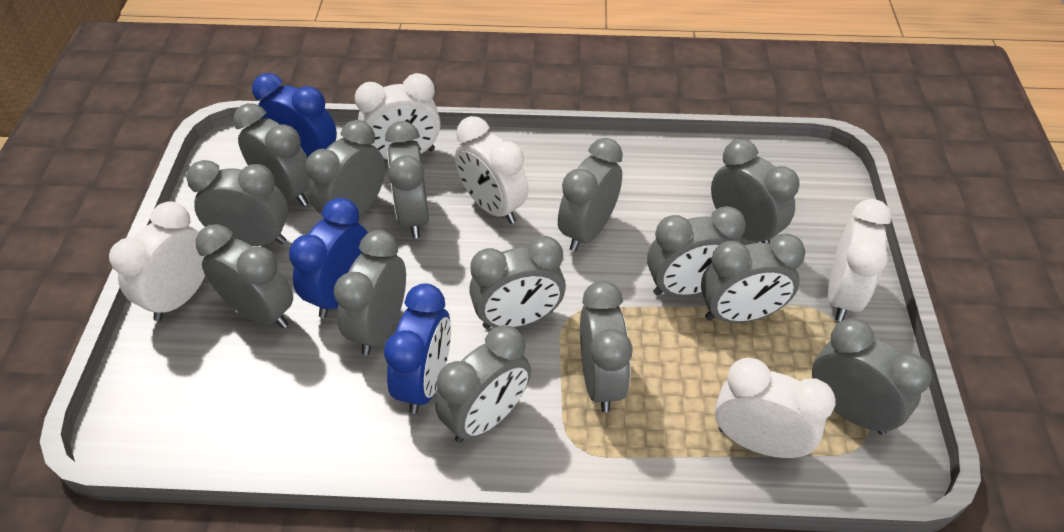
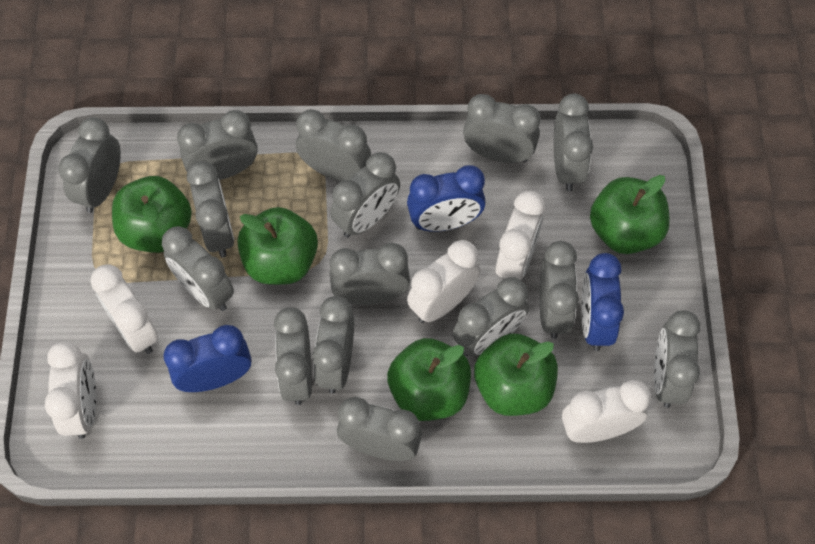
green apple: none = 0 -> [112,176,192,253] [238,207,318,285] [387,338,471,421] [474,333,558,416] [590,175,670,254] = 5
grey clock: [186,160,288,246] [196,224,293,328] [233,103,310,206] [306,120,385,217] [334,230,406,355] [385,121,429,238] [435,325,531,443] [469,236,566,329] [558,138,623,252] [580,281,633,412] [647,206,746,296] [701,233,806,323] [711,139,800,243] [812,318,932,435] = 14 -> [58,117,121,213] [162,226,234,311] [177,110,258,180] [187,161,234,258] [274,307,312,405] [296,109,371,182] [312,296,354,394] [330,152,400,238] [330,243,410,305] [337,397,422,461] [453,277,529,357] [463,94,540,163] [540,241,579,339] [554,93,593,191] [654,310,700,408] = 15

